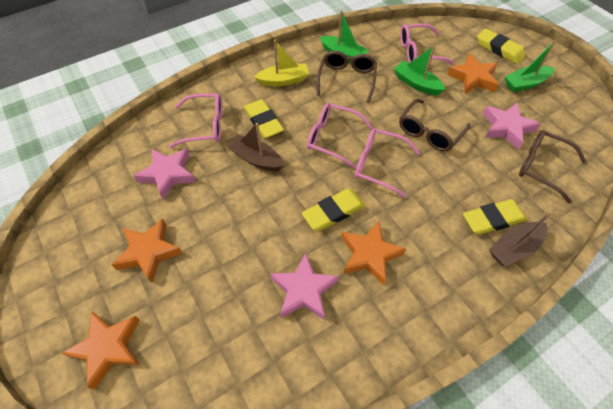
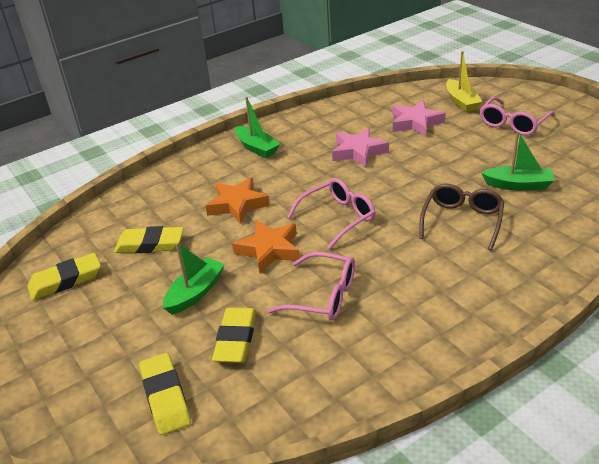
brown boat: [227,123,284,171] [490,211,552,266] = 2 -> none = 0
brown glasses: [317,51,377,103] [399,99,471,152] [519,130,586,203] = 3 -> [419,184,504,251] = 1
orange star: [61,312,140,390] [111,219,183,283] [341,221,406,285] [447,54,499,94] = 4 -> [205,177,270,224] [232,220,300,273] = 2
pink glasses: [169,93,223,148] [307,103,373,168] [355,128,420,198] [400,24,454,65] = 4 -> [267,252,355,320] [287,178,375,249] [480,97,555,136] = 3
pink star: [134,148,196,200] [270,252,339,320] [482,103,540,150] = 3 -> [332,127,389,168] [392,100,445,137] = 2

